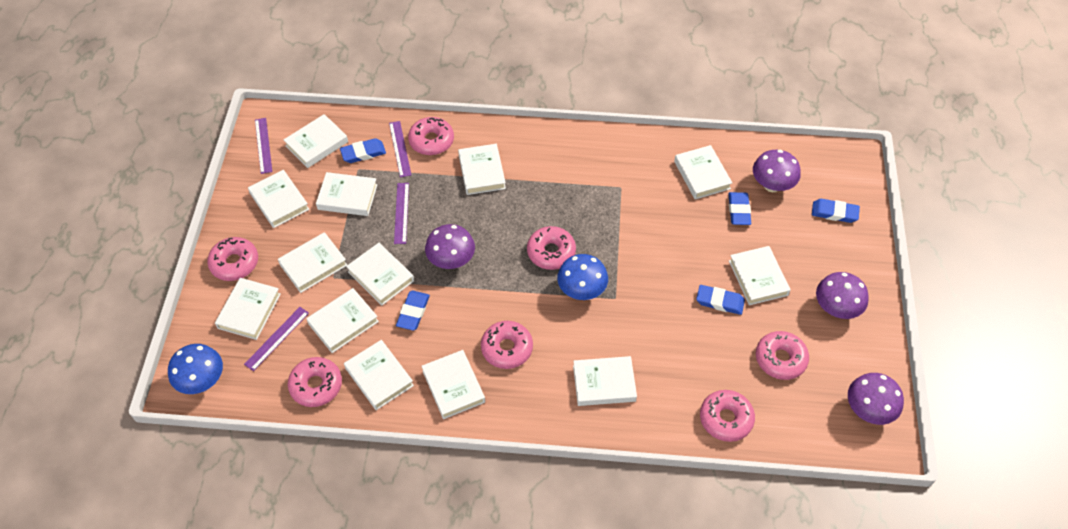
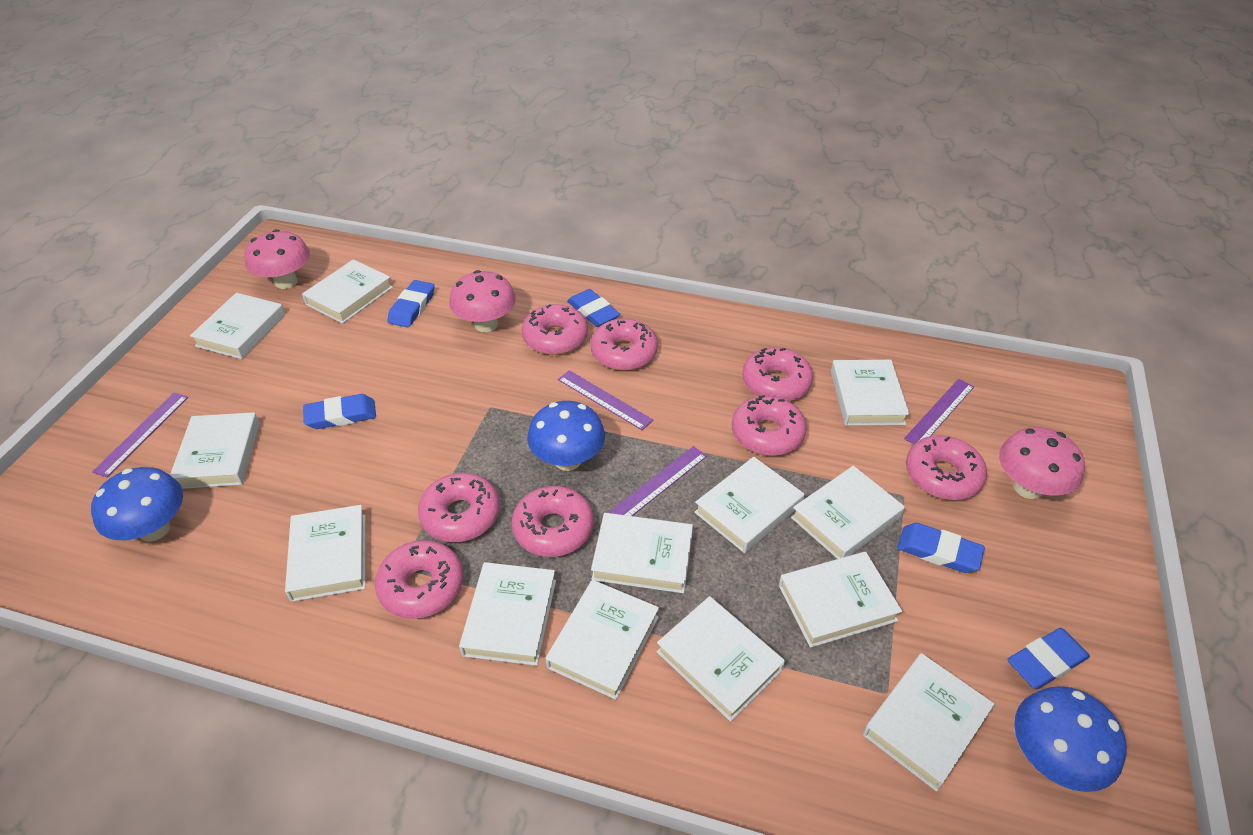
blue mushroom: [168,344,223,394] [557,254,608,300] = 2 -> [91,467,183,542] [527,401,605,471] [1014,686,1126,792] = 3
pink donut: [207,237,258,281] [288,357,342,407] [408,117,454,155] [481,321,533,369] [527,226,576,270] [700,390,755,442] [756,331,809,380] = 7 -> [375,540,463,619] [418,473,500,542] [511,486,594,557] [522,304,588,355] [590,318,658,370] [732,395,807,456] [742,347,813,401] [906,435,987,500] = 8
pink mushroom: none = 0 -> [244,229,310,289] [449,270,516,332] [999,427,1085,499] = 3
purple mushroom: [425,224,475,269] [753,150,801,192] [816,272,869,319] [848,373,904,425] = 4 -> none = 0

